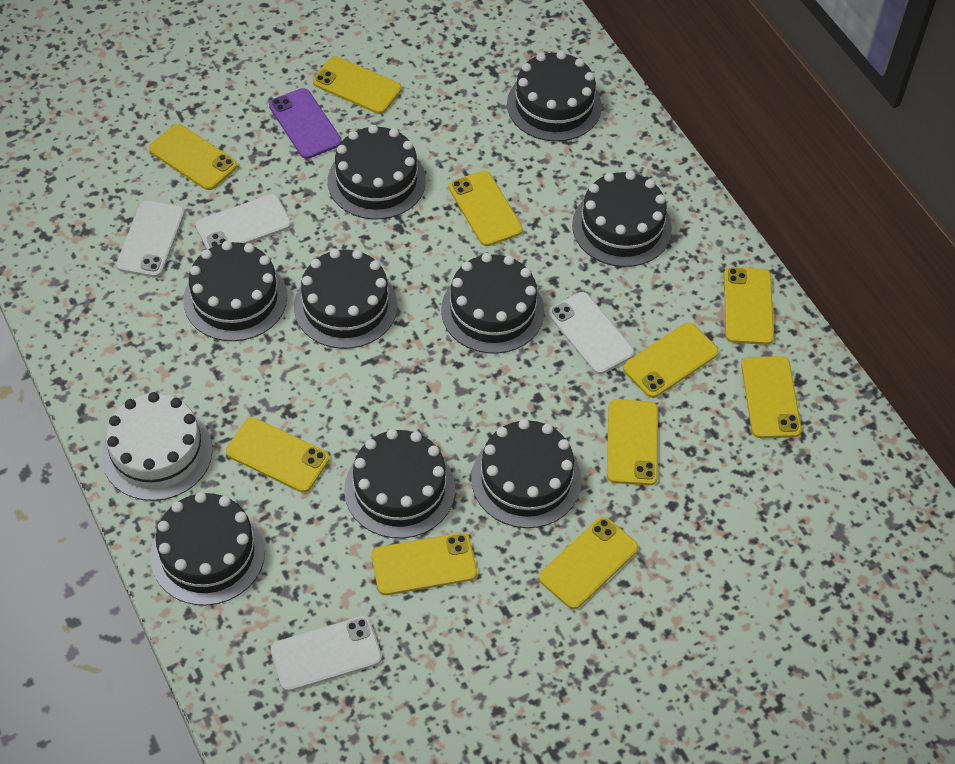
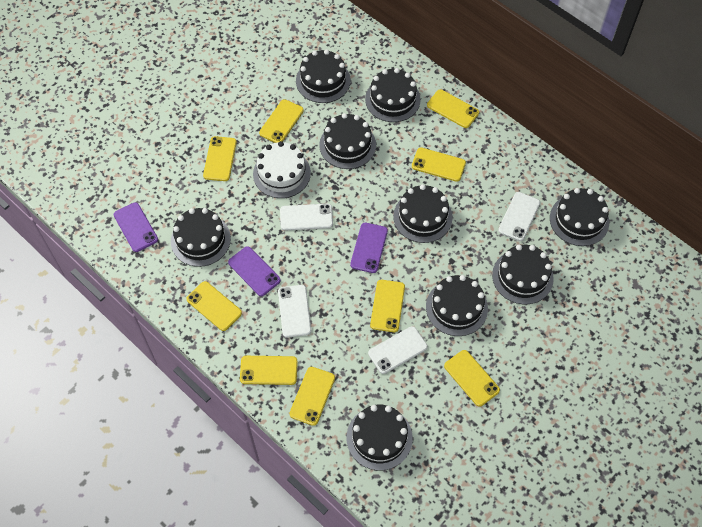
purple phone: [269,88,342,159] = 1 -> [114,202,158,252] [228,246,281,296] [350,223,388,273] = 3
yellow phone: [149,124,237,190] [226,417,329,493] [313,56,402,114] [371,533,477,595] [449,171,523,246] [539,517,638,609] [607,399,658,485] [623,322,719,398] [724,267,774,345] [741,356,802,438] = 10 -> [186,281,242,331] [203,136,237,181] [240,356,298,385] [259,99,304,143] [289,367,335,426] [370,280,405,332] [412,148,466,182] [427,89,479,128] [444,350,500,407] = 9

